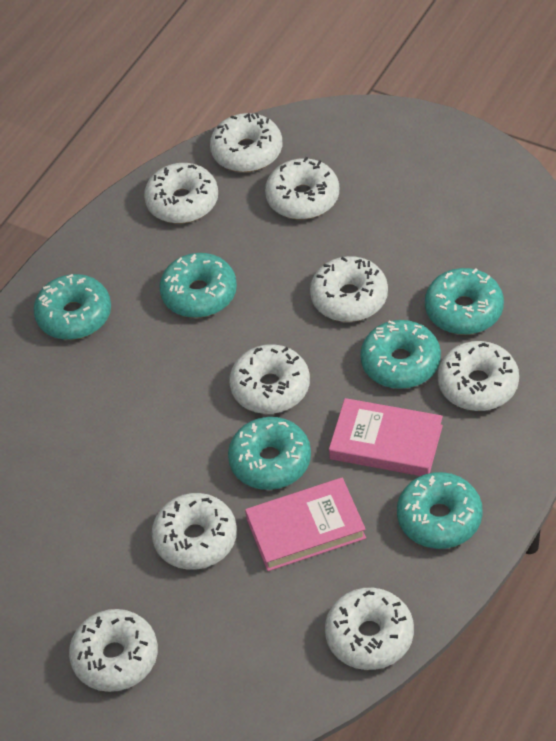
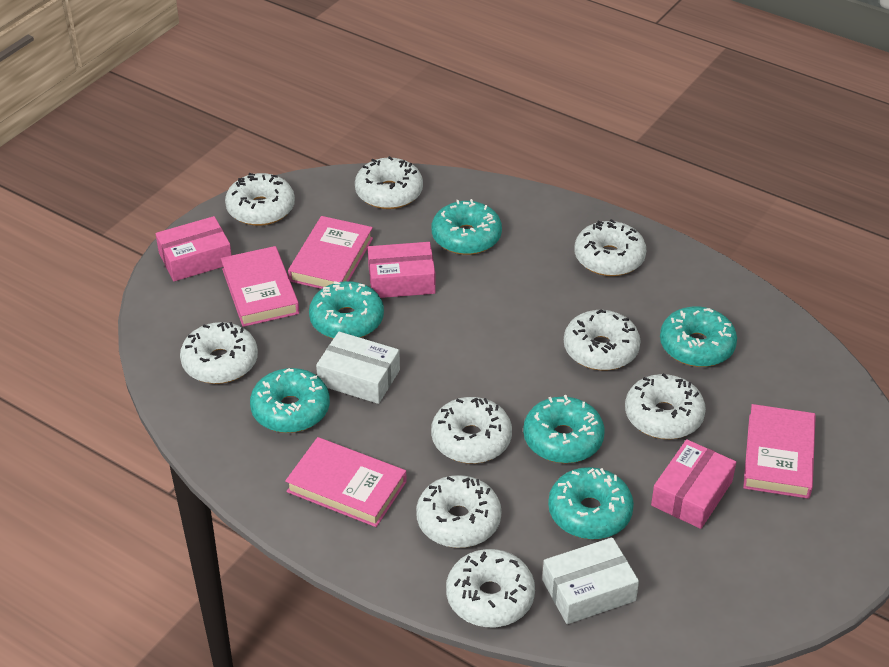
pink book: [245,478,366,571] [329,398,443,476] = 2 -> [221,246,299,327] [285,437,407,527] [288,216,373,289] [743,404,816,499] = 4
pink box: none = 0 -> [156,216,232,281] [368,242,436,298] [651,439,736,529] = 3
white box: none = 0 -> [316,332,400,404] [542,537,639,624] = 2

